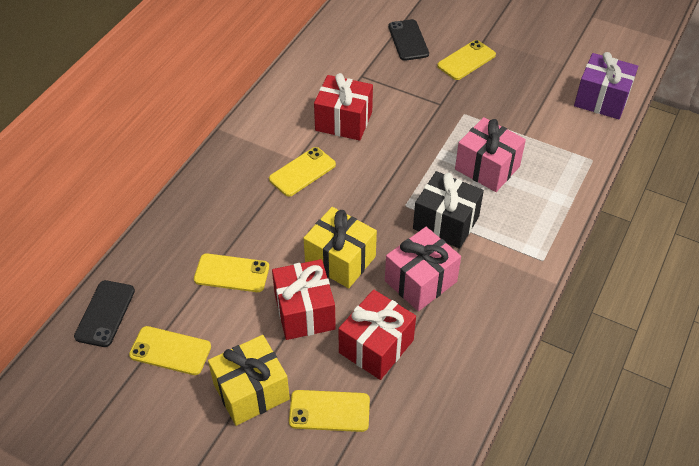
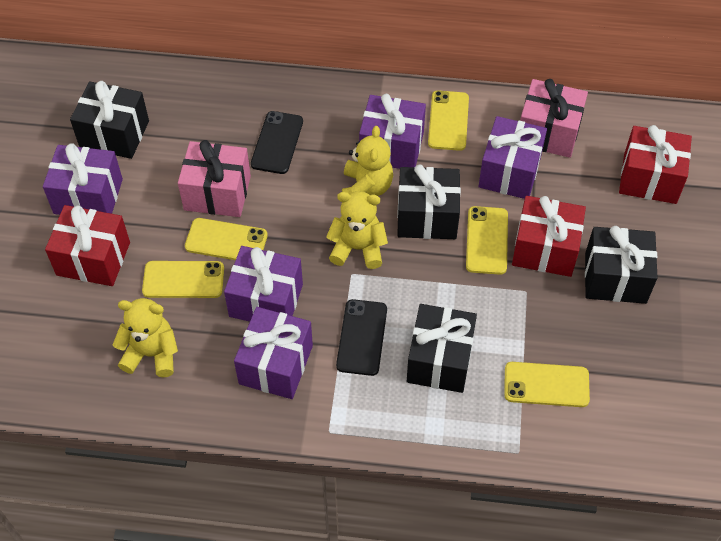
black gift: [413,171,484,249] = 1 -> [70,81,149,159] [397,164,461,239] [407,304,477,393] [585,226,657,304] = 4
purple gift: [574,52,638,119] = 1 -> [43,143,123,215] [224,246,303,322] [234,307,313,399] [359,94,426,169] [478,116,547,199] = 5
yellow gift: [208,335,290,426] [304,207,377,288] = 2 -> none = 0
yellow teddy bear: none = 0 -> [113,298,178,378] [326,191,388,269] [342,126,393,196] = 3

